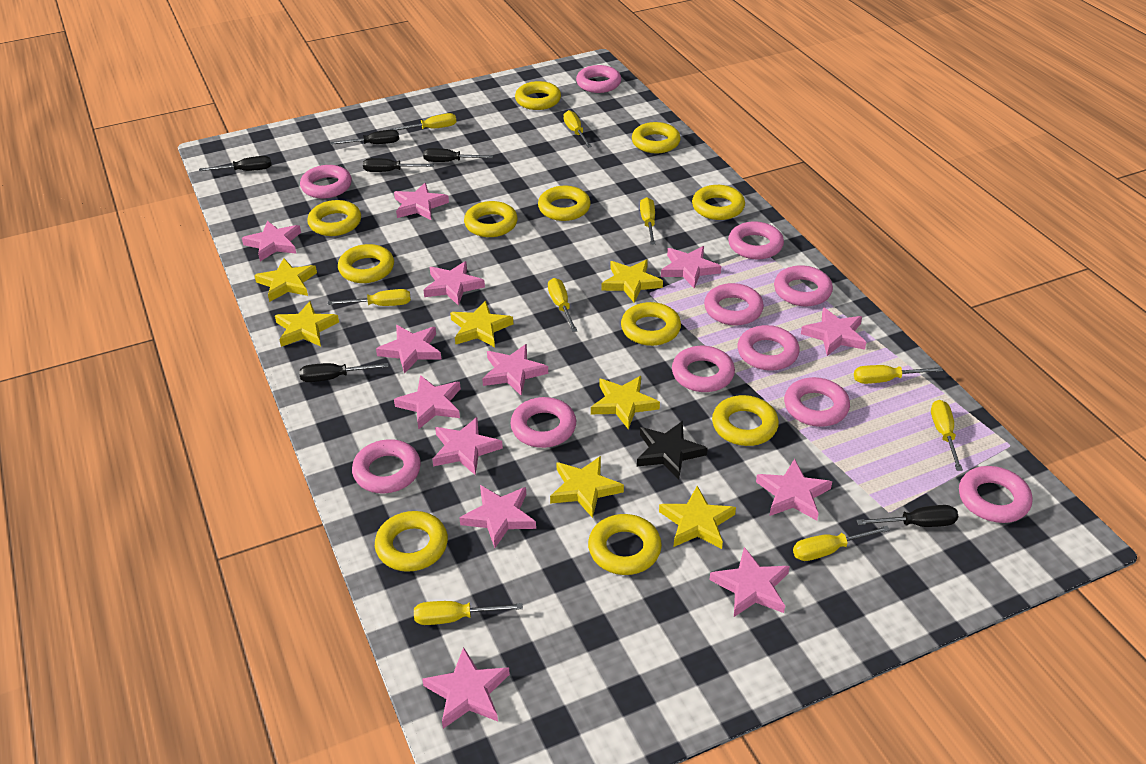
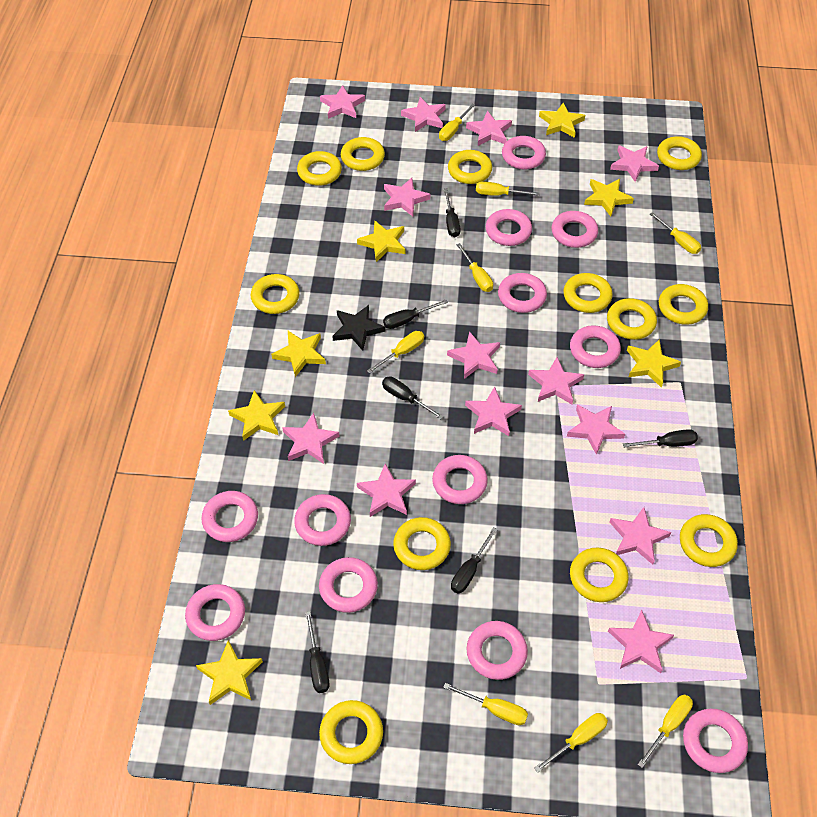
pink ring: [300,165,352,199] [352,439,421,493] [510,397,576,448] [576,65,621,93] [672,346,735,392] [704,283,764,325] [728,221,784,259] [737,325,800,371] [774,265,833,306] [784,377,850,427] [959,466,1032,523] = 11 -> [185,584,245,641] [201,491,258,542] [294,494,351,546] [319,557,378,613] [432,455,488,504] [467,621,528,680] [486,209,532,246] [498,273,547,313] [502,136,546,170] [551,211,598,248] [570,325,621,368] [683,709,748,773] = 12
yellow ring: [307,200,361,236] [338,244,394,283] [375,511,448,572] [464,201,518,237] [515,81,561,110] [538,186,591,221] [588,514,662,575] [621,302,681,346] [632,122,681,153] [692,185,745,220] [712,395,779,446] = 11 -> [251,274,300,314] [297,151,342,186] [319,700,383,764] [341,137,385,171] [393,517,451,570] [448,150,492,184] [563,273,613,313] [570,548,629,602] [607,298,657,340] [657,136,702,170] [659,284,708,325] [680,514,738,567] = 12
yellow screwdriver: [328,289,411,306] [390,113,456,130] [414,601,523,625] [548,278,577,332] [563,110,592,148] [640,197,655,245] [793,526,890,561] [854,365,943,384] [931,400,963,471] = 9 -> [367,331,424,373] [439,104,475,141] [443,683,528,725] [457,243,493,292] [476,181,539,196] [534,713,608,773] [638,694,693,768] [650,212,701,254] = 8

